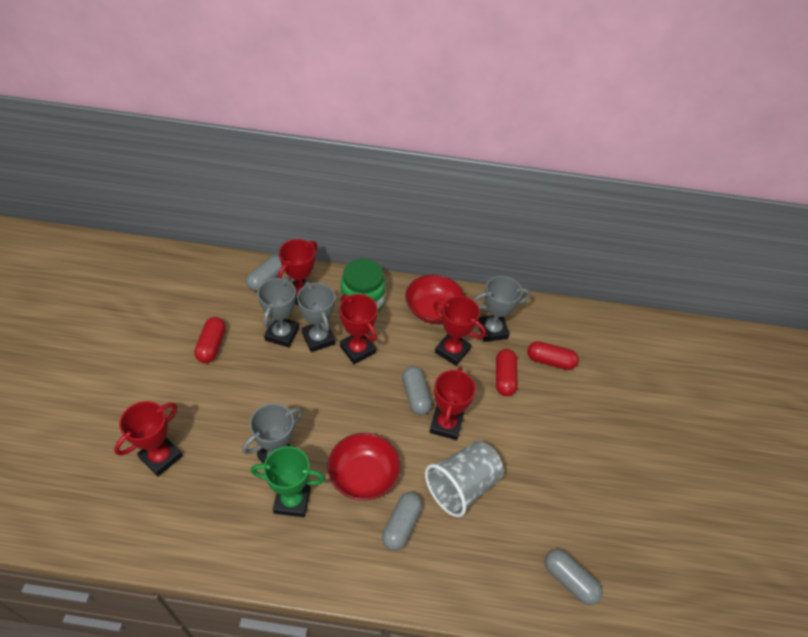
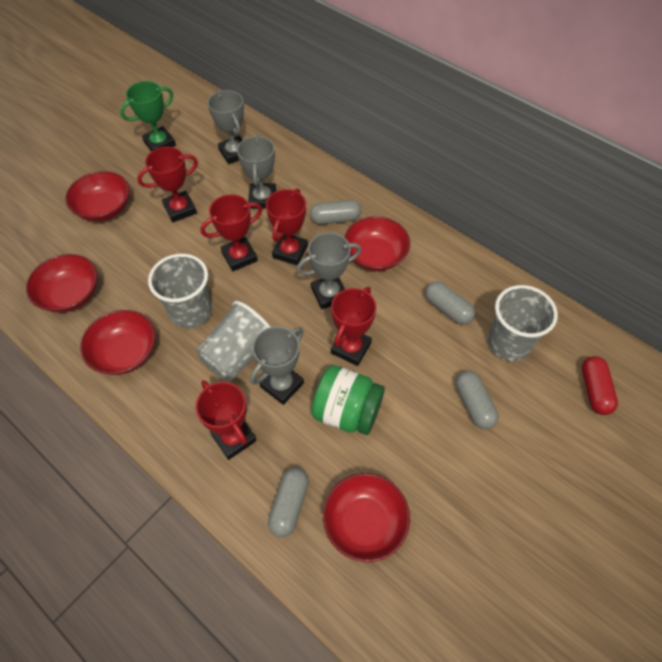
grey cup: [425,441,504,517] = 1 -> [148,254,212,329] [196,301,271,381] [487,285,558,361] = 3
red bowl: [328,433,401,501] [405,274,465,324] = 2 -> [26,254,98,313] [65,171,130,221] [80,310,156,375] [323,473,410,562] [344,216,410,271] = 5
red capsule: [194,317,226,363] [496,349,518,396] [527,341,579,370] = 3 -> [582,356,618,415] = 1

